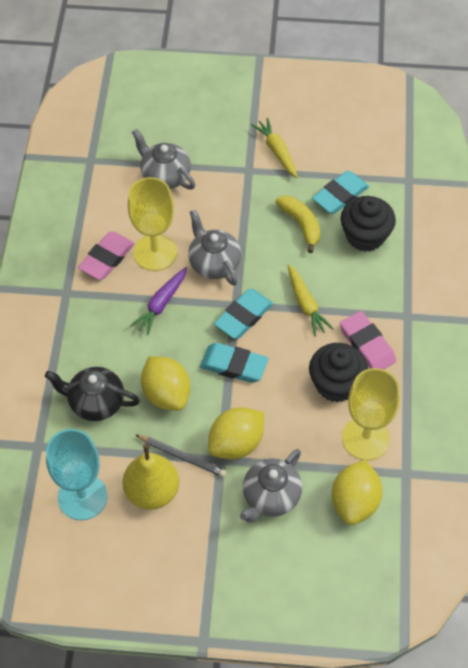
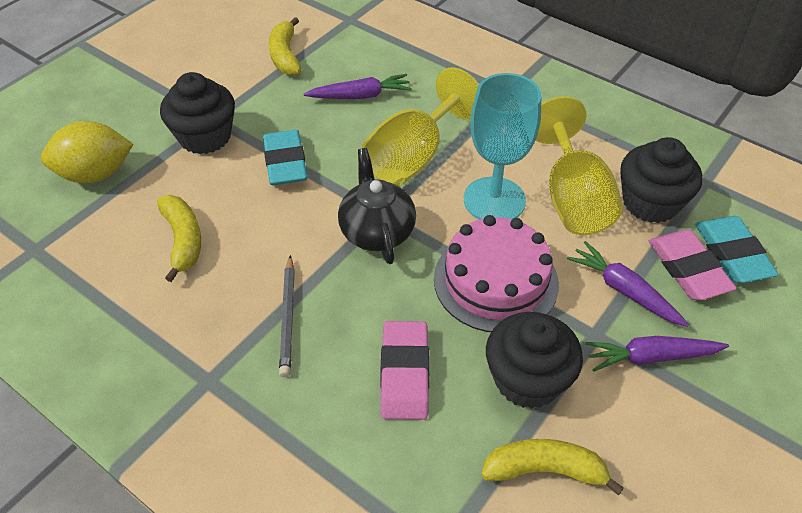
black cupcake: [309,343,368,402] [341,196,396,252] = 2 -> [160,72,235,154] [486,312,583,409] [620,137,702,223] = 3
grey teapot: [132,129,195,190] [188,210,241,286] [240,449,302,522] = 3 -> none = 0
pink cake: none = 0 -> [434,215,559,332] = 1
purple carrot: [130,267,187,335] = 1 -> [304,74,412,99] [567,241,689,327] [585,336,729,372] = 3
turquoise eraser: [200,343,268,383] [214,289,273,339] [312,171,369,214] = 3 -> [263,130,307,185] [695,216,779,283] = 2
yellow banana: [275,196,320,253] = 1 -> [157,195,201,282] [269,17,301,76] [481,439,624,495] = 3
yellow carrot: [251,118,298,178] [287,264,334,336] = 2 -> none = 0
yellow lemon: [141,356,190,411] [208,407,264,459] [332,460,382,525] = 3 -> [41,121,133,183] = 1
yellow pear: [123,444,179,510] = 1 -> none = 0

